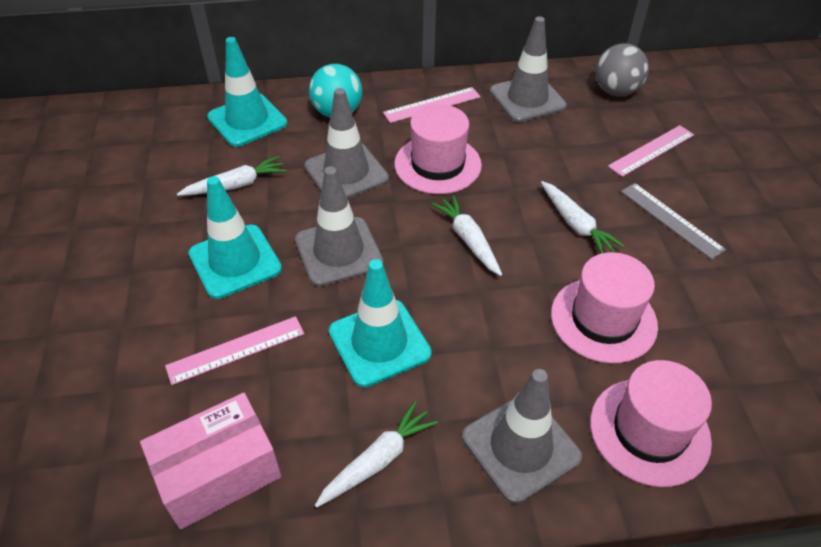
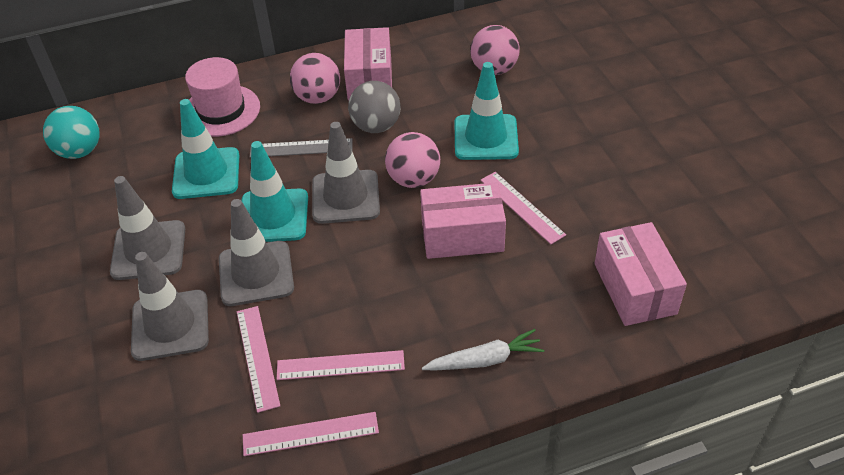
pink ball: none = 0 -> [290,53,340,104] [385,132,440,188] [470,25,520,75] = 3
pink box: [140,393,282,530] = 1 -> [344,27,392,101] [420,182,506,259] [594,222,687,326] = 3
pink hat: [394,104,482,194] [551,252,658,364] [590,360,712,487] = 3 -> [185,57,260,137] = 1
pink ruler: [165,316,304,385] [383,87,481,123] [608,125,694,177] = 3 -> [237,306,280,413] [243,412,379,456] [277,350,405,380] [480,172,566,244] = 4
white carrot: [177,156,286,196] [315,401,438,508] [431,195,502,276] [541,181,624,254] = 4 -> [422,329,544,370] = 1

